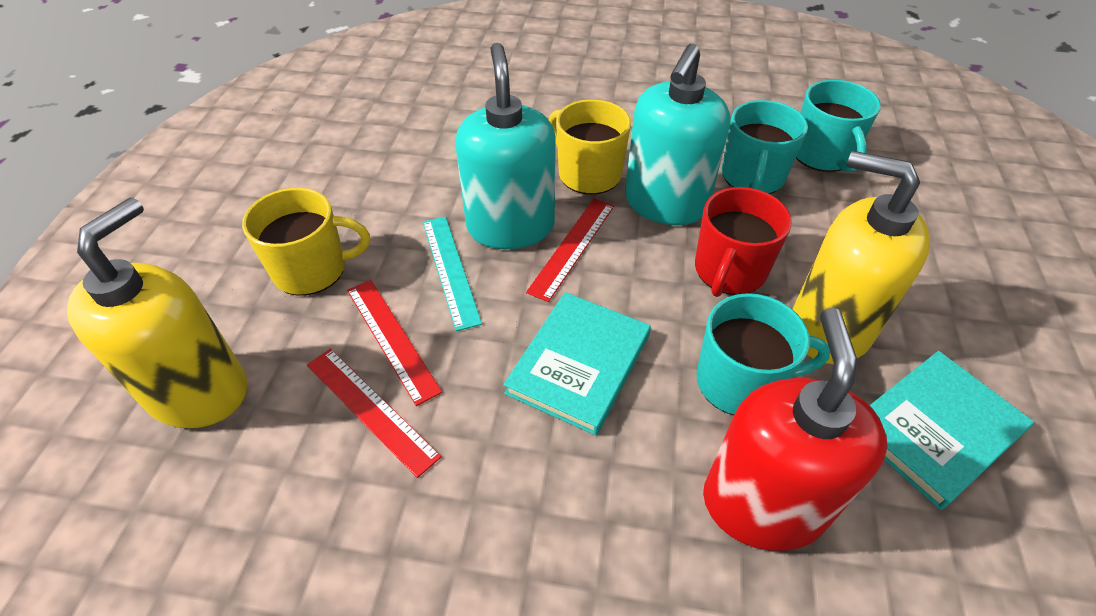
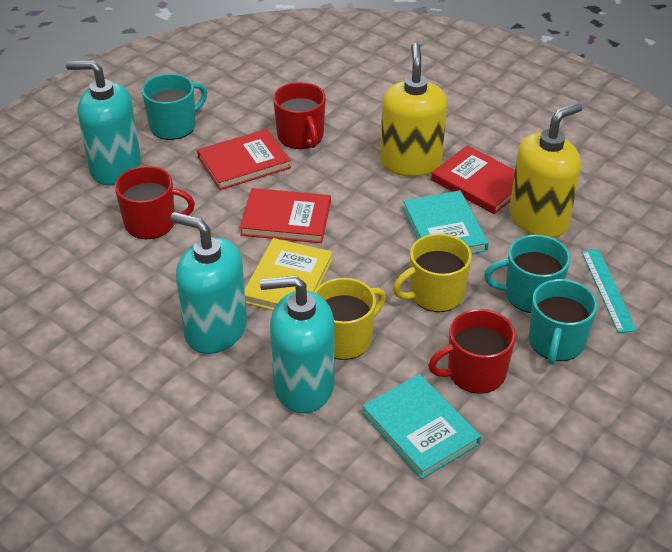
red book: none = 0 -> [197,129,291,190] [240,188,331,243] [431,145,515,214] = 3
red mug: [695,187,792,297] = 1 -> [115,166,195,239] [273,82,326,149] [428,309,516,394] = 3
red ruler: [307,349,442,478] [347,280,442,406] [526,199,614,302] = 3 -> none = 0
red soap dispenser: [703,308,888,551] = 1 -> none = 0
turquoise soap dispenser: [455,43,556,249] [625,44,730,225] = 2 -> [66,60,141,185] [170,212,247,354] [260,275,335,413] = 3
yellow book: none = 0 -> [245,238,333,310] = 1

